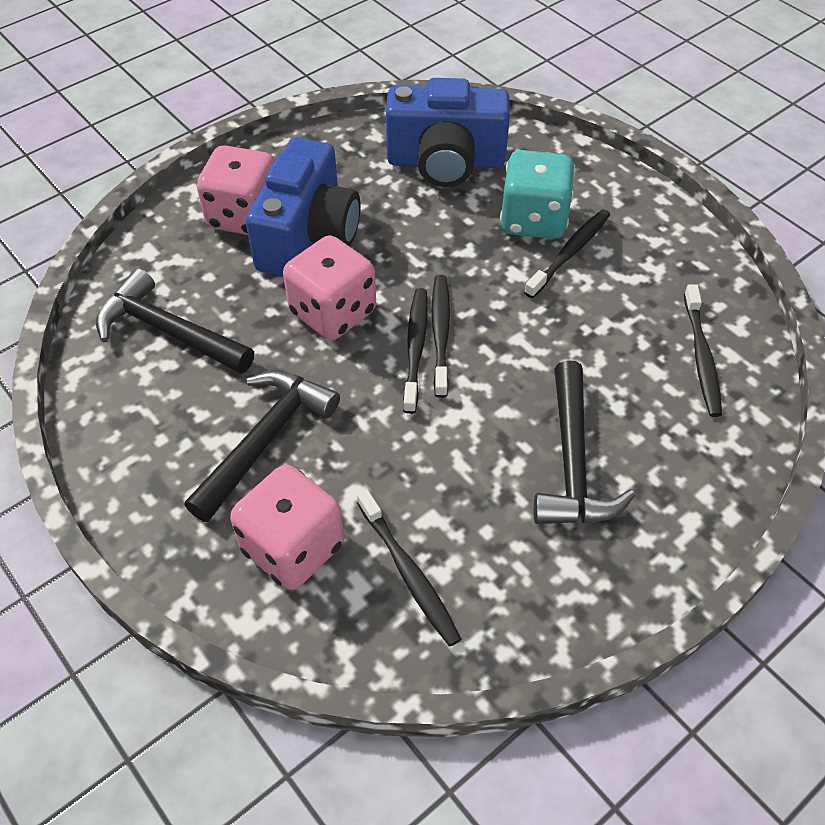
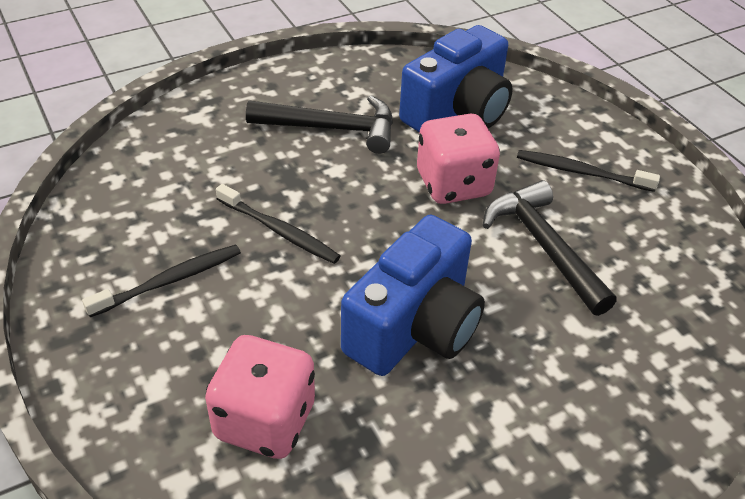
black hammer: [96,268,254,374] [184,370,340,522] [534,360,635,524] = 3 -> [246,95,393,154] [483,180,617,316] = 2
black toothbrush: [357,490,461,646] [403,288,428,414] [432,275,450,398] [524,209,610,298] [684,284,722,417] = 5 -> [82,245,241,317] [216,184,341,264] [517,150,660,192] = 3
pink dice: [197,145,275,235] [230,465,344,590] [283,235,376,340] = 3 -> [205,335,315,459] [417,113,500,204] = 2
turquoise dice: [500,150,575,239] = 1 -> none = 0

